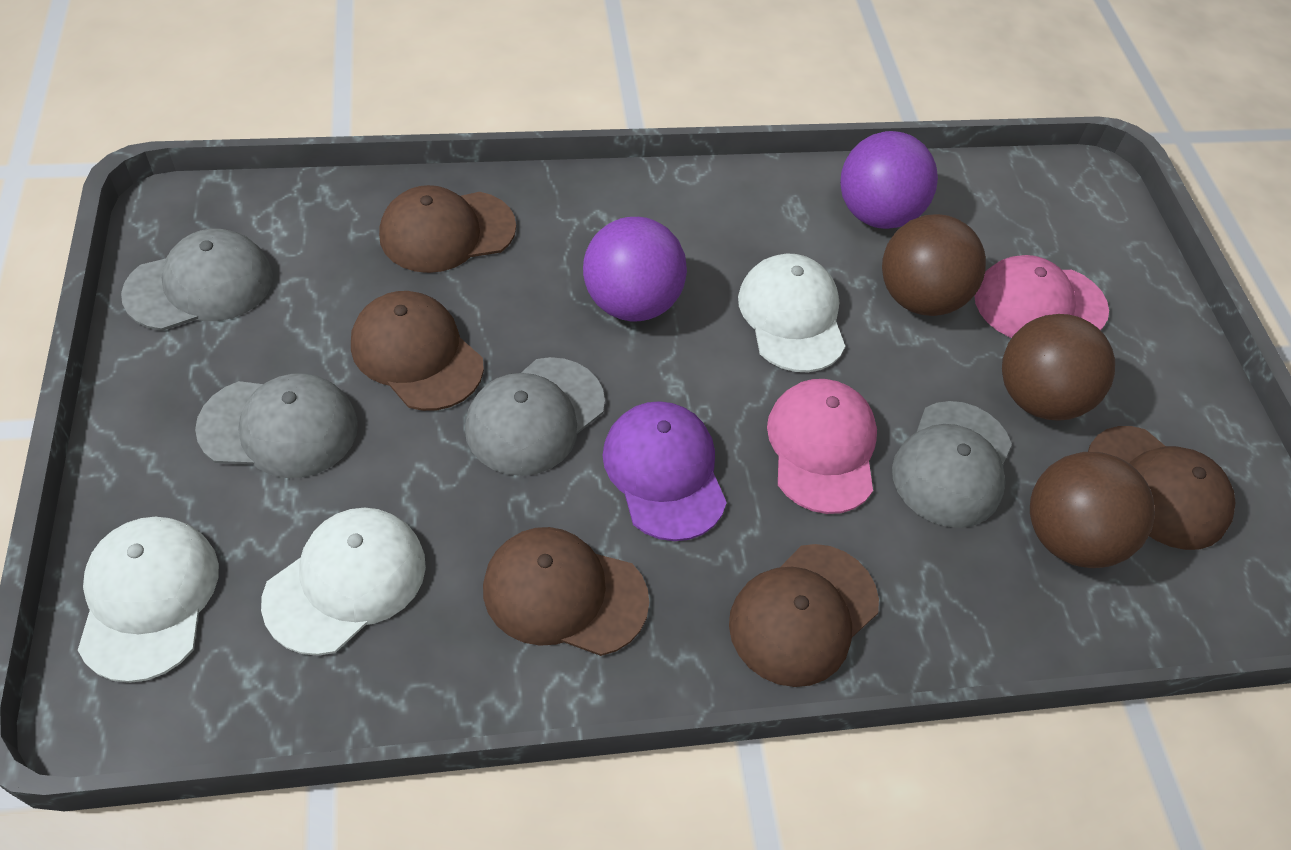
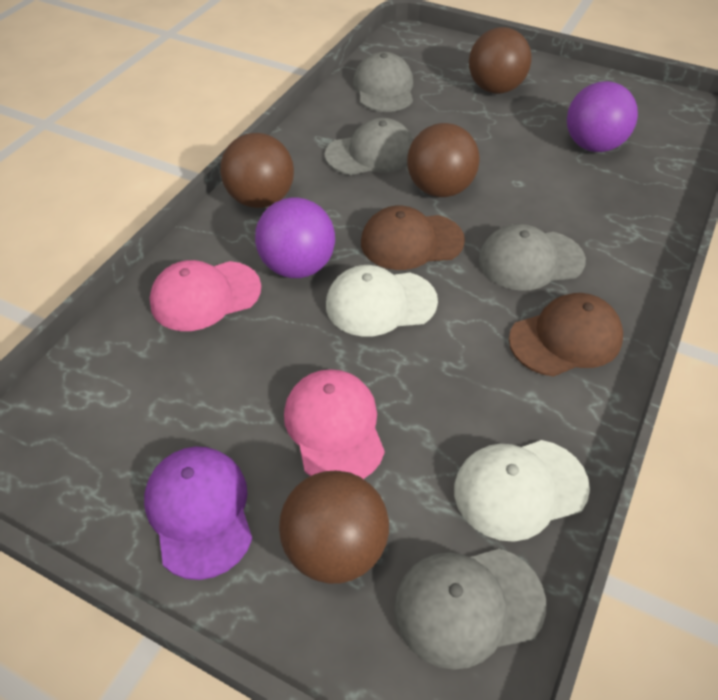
brown ball: [882,214,986,316] [1002,314,1115,421] [1030,452,1155,568] = 3 -> [220,133,294,208] [279,471,389,584] [407,123,480,197] [469,27,531,94] = 4
brown cap: [351,291,484,411] [379,185,516,273] [483,527,649,656] [729,544,879,687] [1088,426,1235,550] = 5 -> [361,206,465,270] [509,293,623,377] = 2
white cap: [78,517,219,683] [261,508,426,656] [738,254,845,372] = 3 -> [326,265,438,337] [454,440,590,542] = 2

